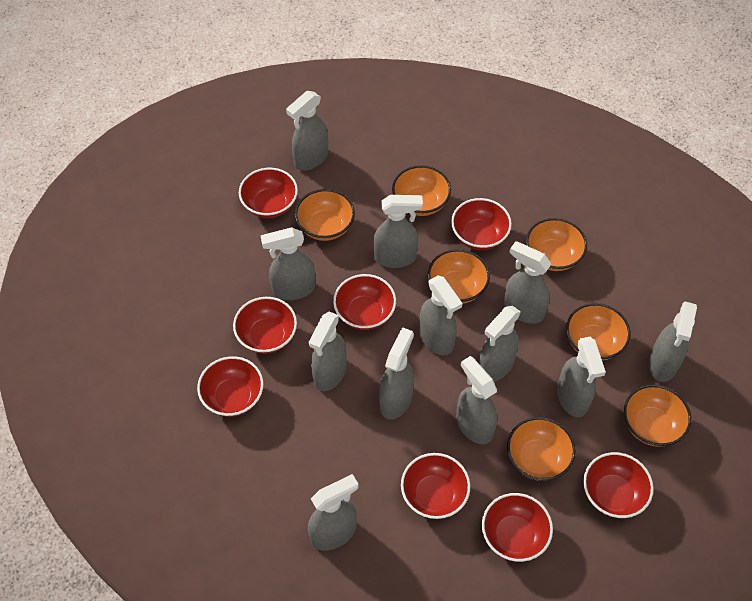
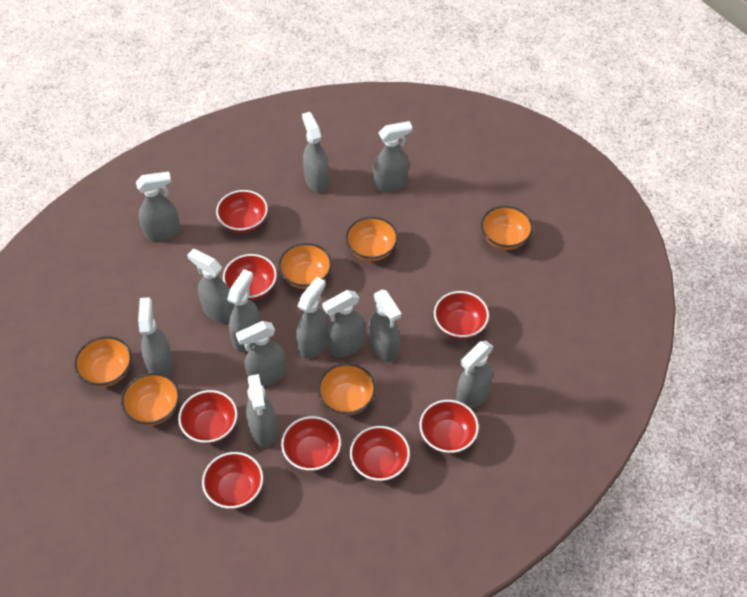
orange bowl: [295,189,355,241] [392,165,451,216] [428,249,490,304] [507,417,576,481] [526,218,587,271] [566,303,631,360] [624,385,691,447] = 7 -> [74,336,132,387] [121,373,180,426] [278,243,332,289] [318,363,376,415] [346,217,398,261] [481,206,533,250] = 6

